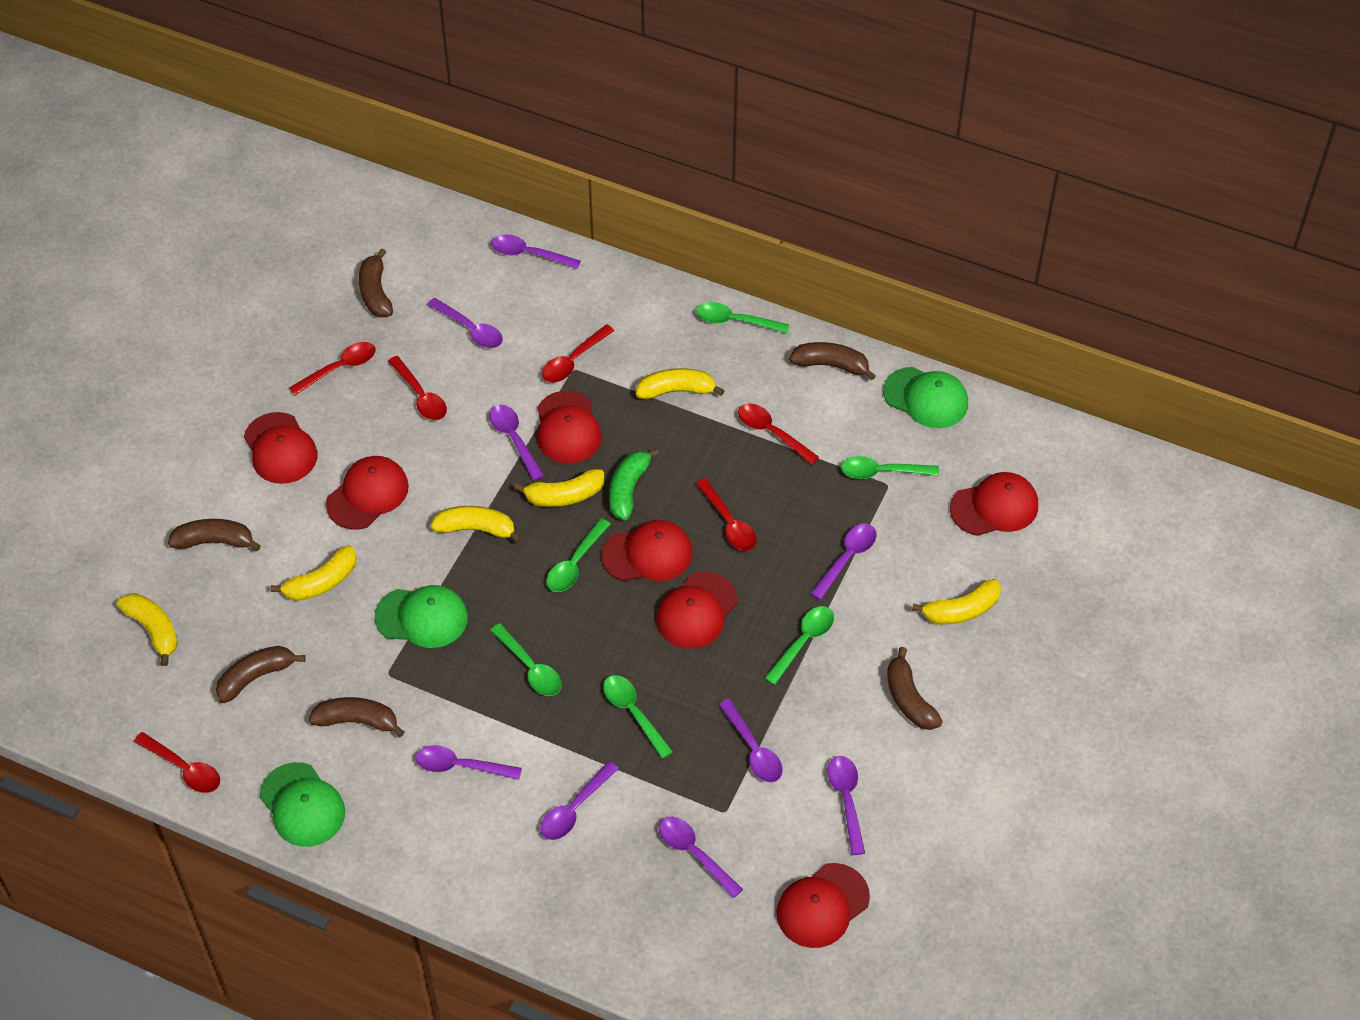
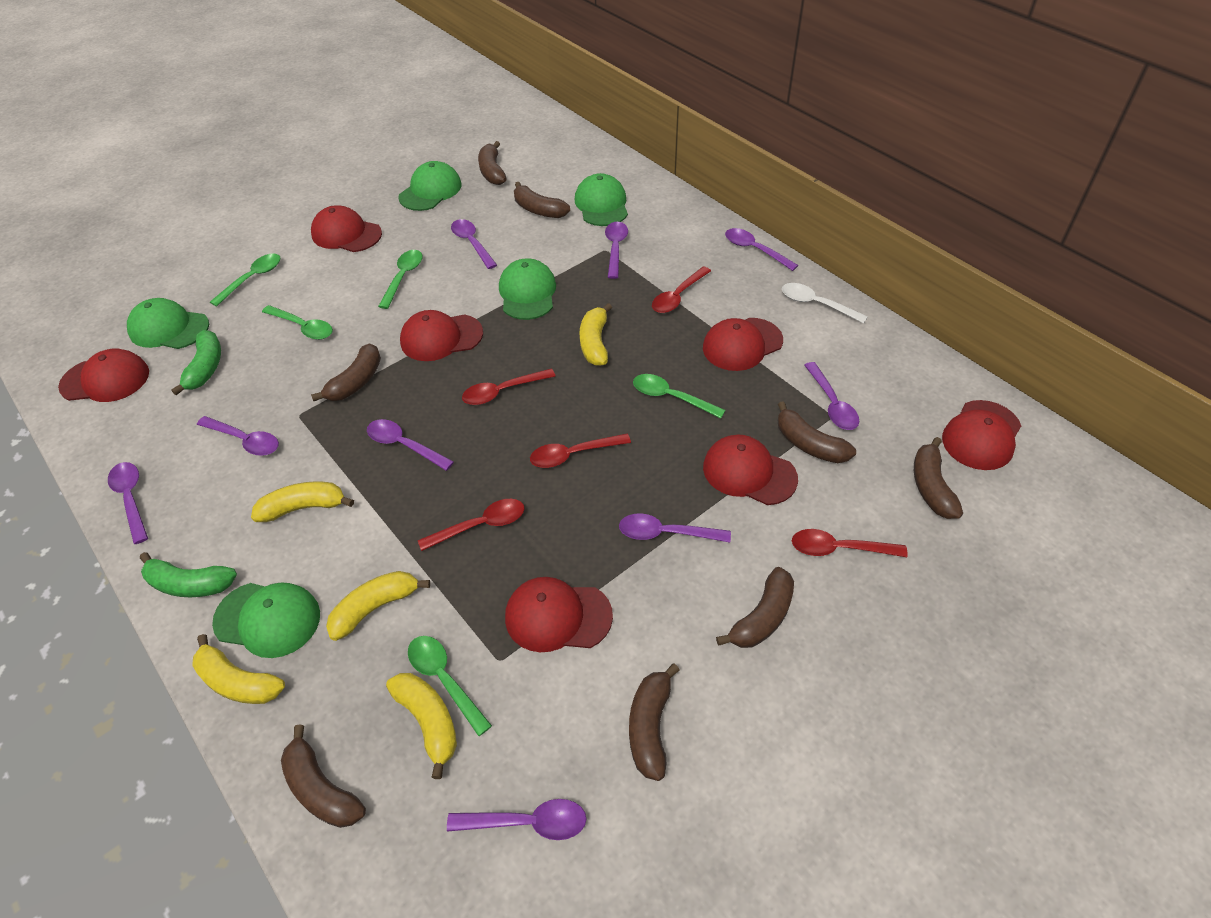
brown banana: [168,519,261,551] [216,646,306,703] [309,697,404,737] [359,248,393,318] [789,342,876,380] [887,647,943,730] = 6 -> [281,724,366,828] [311,343,381,401] [478,141,506,185] [514,182,570,218] [629,663,679,781] [716,567,794,648] [778,401,856,463] [914,437,963,519] = 8
green banana: [609,448,659,520] = 1 -> [140,552,237,597] [171,330,221,395] = 2
green cap: [260,762,345,847] [375,585,468,648] [883,367,968,428] = 3 -> [127,298,209,349] [212,582,320,658] [398,161,461,211] [499,258,556,320] [575,173,628,226] = 5
green spoon: [490,623,562,696] [546,518,610,592] [603,675,673,759] [696,302,789,333] [764,606,834,685] [841,456,939,479] = 6 -> [210,254,281,307] [262,305,333,340] [378,250,423,309] [408,636,492,736] [633,374,726,419] = 5
red spoon: [134,732,220,793] [289,342,376,395] [388,356,447,420] [542,324,614,383] [696,478,757,551] [738,403,819,465] = 6 -> [418,499,525,551] [462,368,556,405] [530,434,631,468] [652,266,711,313] [792,529,908,557] = 5
white spoon: none = 0 -> [782,283,868,324] = 1
yellow banana: [117,593,178,666] [271,546,357,601] [431,506,522,543] [514,469,604,507] [636,368,725,399] [912,579,1001,625] = 6 -> [192,634,285,704] [251,481,354,522] [326,571,430,641] [386,673,457,779] [579,303,612,366] = 5

